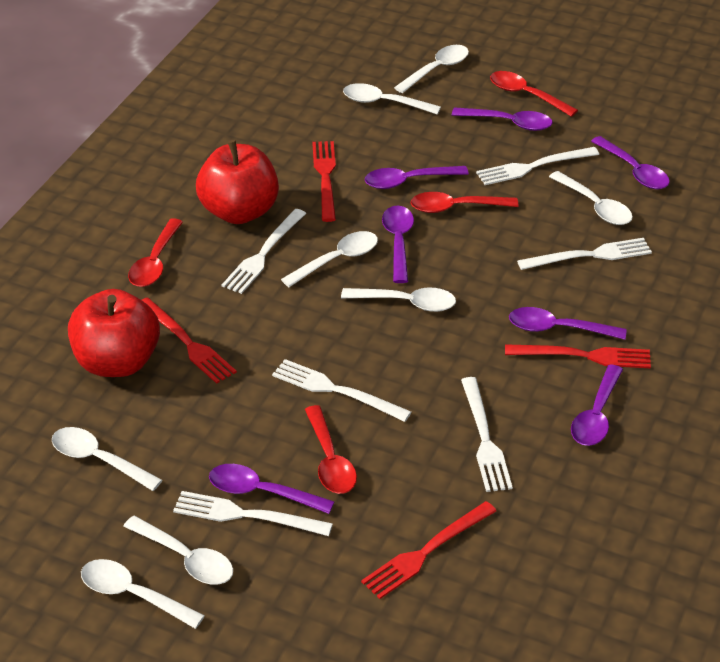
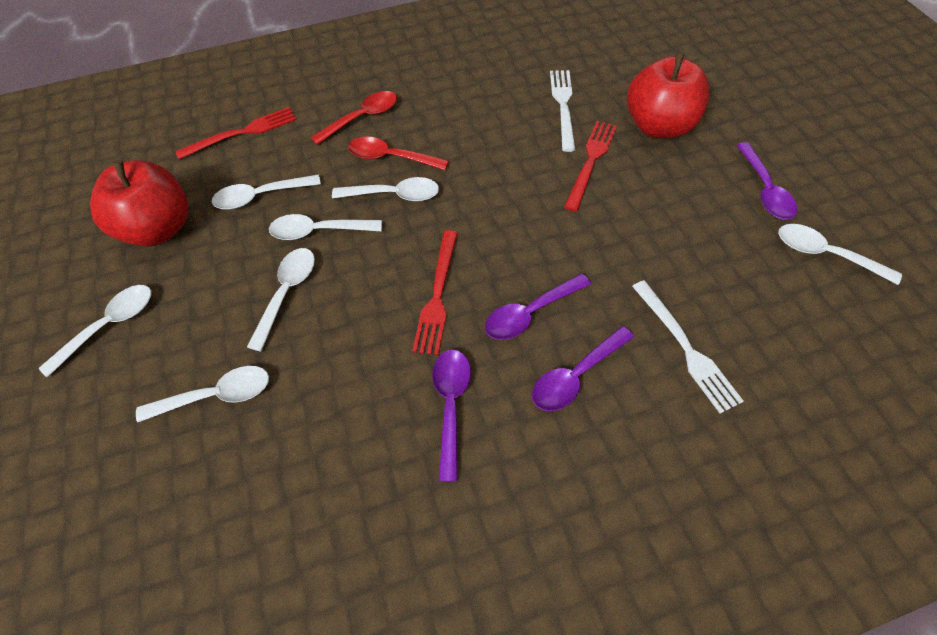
purple spoon: [209,464,335,514] [365,166,469,189] [382,205,414,283] [452,107,552,131] [509,307,626,340] [571,364,623,446] [591,136,670,189] = 7 -> [432,349,471,481] [485,273,591,340] [532,326,634,411] [736,142,797,220] = 4
red fork: [142,297,237,384] [312,141,336,222] [361,501,496,599] [505,344,651,368] = 4 -> [175,107,296,159] [412,230,458,355] [564,121,617,212] = 3
red spoon: [128,218,183,287] [305,405,357,494] [411,192,518,213] [490,71,578,117] = 4 -> [311,91,397,145] [348,136,449,170] = 2
white fork: [173,491,333,536] [221,209,306,294] [272,359,411,422] [461,377,513,492] [476,147,599,185] [517,238,652,270] = 6 -> [550,70,575,152] [632,280,744,414] = 2
white spoon: [52,427,162,491] [81,559,205,629] [123,516,233,585] [281,231,378,287] [341,287,456,312] [343,83,441,115] [394,45,469,93] [549,171,633,225] = 8 -> [39,285,151,378] [136,366,269,422] [212,174,321,210] [247,248,315,352] [269,214,382,240] [332,177,439,202] [779,224,902,285] = 7

